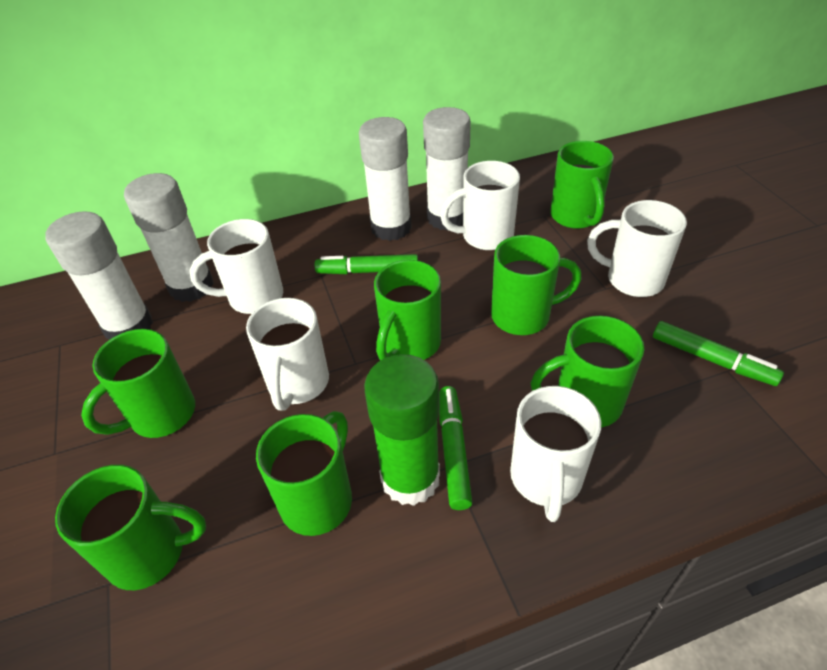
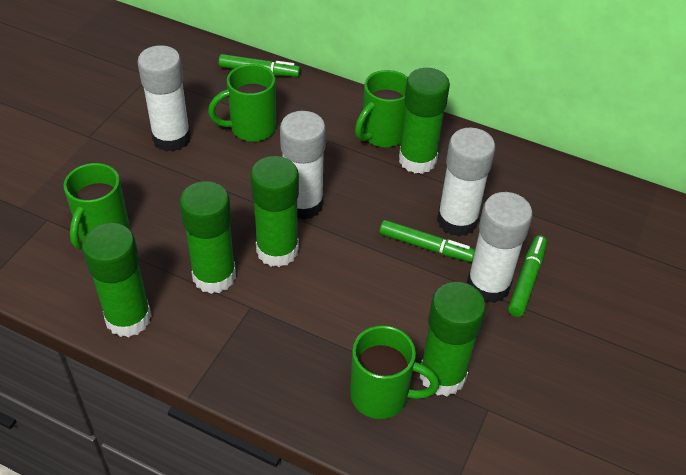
green glue stick: [364,354,440,506] = 1 -> [82,223,152,337] [179,181,236,294] [250,156,299,267] [399,68,450,174] [420,282,486,396] = 5
green mug: [55,465,206,590] [81,329,195,438] [256,411,352,536] [374,260,441,360] [491,235,582,335] [530,316,644,428] [550,141,614,229] = 7 -> [64,163,130,250] [208,64,276,142] [350,325,439,419] [355,70,408,147] = 4
white mug: [190,219,283,314] [246,298,329,411] [440,161,520,250] [510,386,601,522] [587,200,687,297] = 5 -> none = 0

